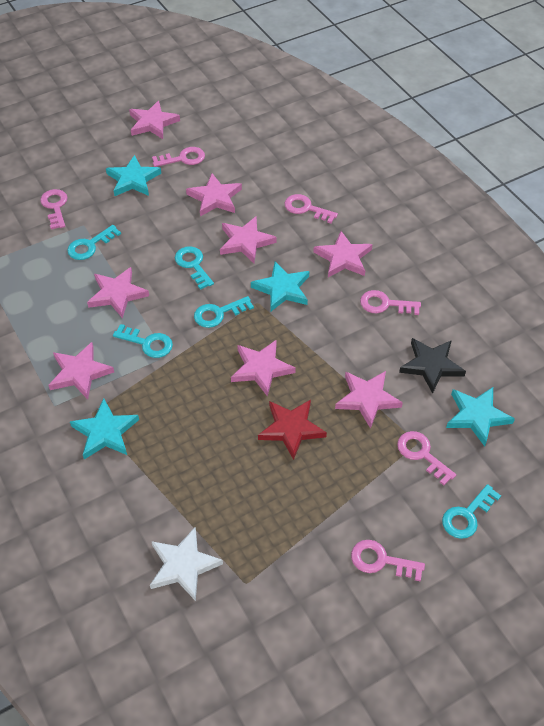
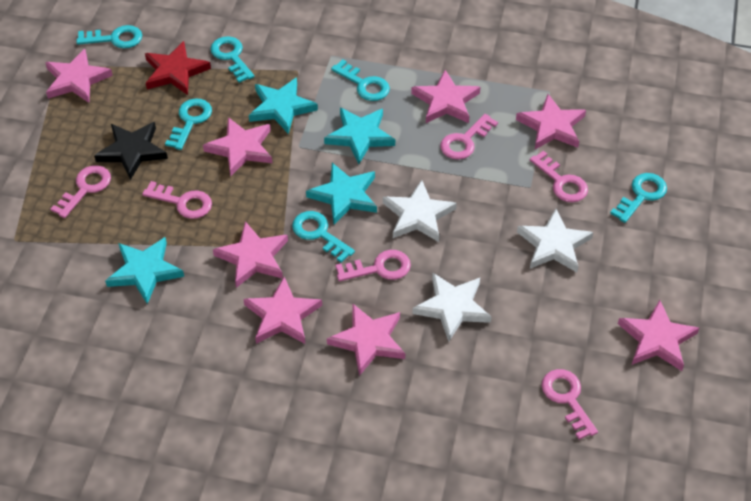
turquoise key: [67,225,121,260] [113,324,173,358] [175,246,214,290] [194,296,254,328] [442,484,501,539] = 5 -> [76,25,142,48] [165,99,212,150] [211,36,254,83] [292,211,355,263] [331,59,390,101] [610,173,667,223] = 6
white star: [150,527,223,601] = 1 -> [383,180,457,242] [412,273,492,342] [517,209,593,273] = 3

